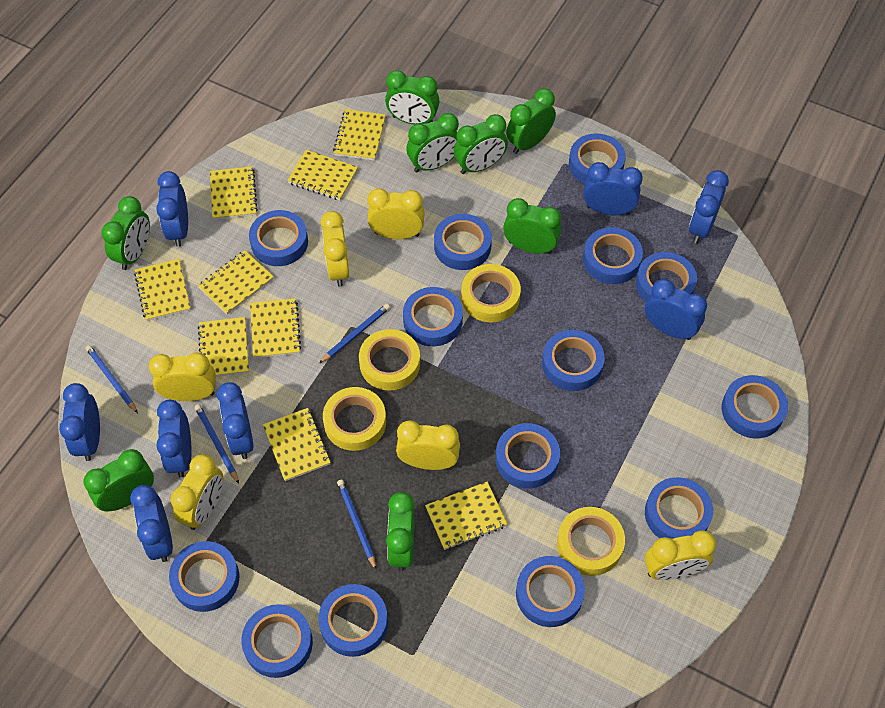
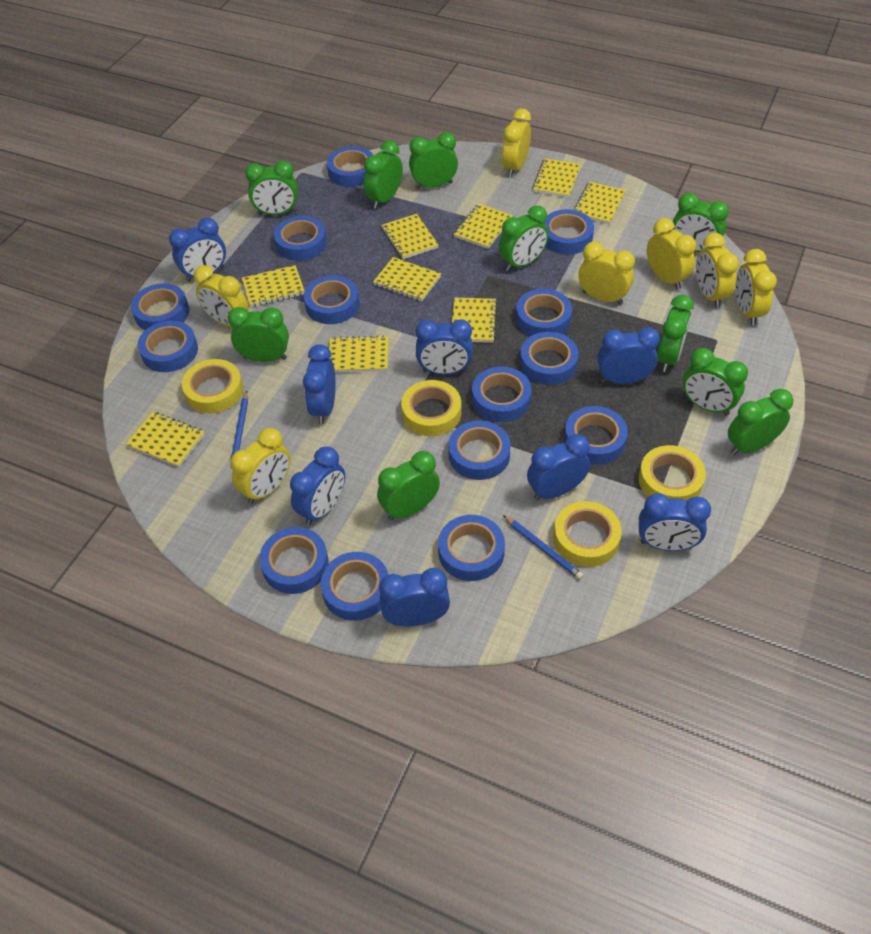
blue pencil: [86,345,138,413] [195,404,239,484] [320,304,390,363] [337,480,376,570] = 4 -> [231,391,248,457] [503,515,583,579] = 2
green clock: [84,449,154,511] [101,196,150,270] [385,70,440,125] [386,492,415,571] [406,113,459,172] [454,114,508,174] [503,198,561,254] [506,89,556,154] = 8 -> [228,307,289,362] [245,161,298,215] [364,140,403,209] [377,451,440,521] [409,132,458,189] [499,206,548,271] [657,295,694,372] [673,193,729,252] [682,348,748,416] [728,389,794,455] = 10
yellow clock: [149,353,216,401] [171,454,223,530] [321,211,349,287] [367,188,425,239] [396,421,460,470] [645,530,716,580] = 6 -> [194,265,248,326] [230,428,291,504] [502,108,531,177] [579,242,635,305] [647,218,696,290] [696,233,739,308] [735,249,777,326] = 7

